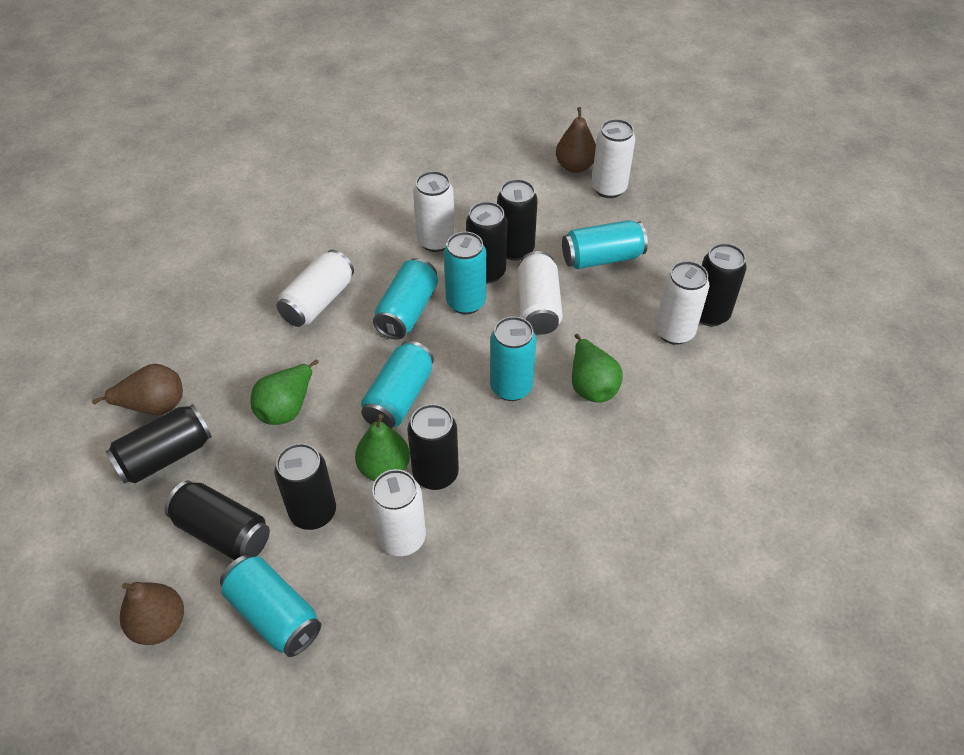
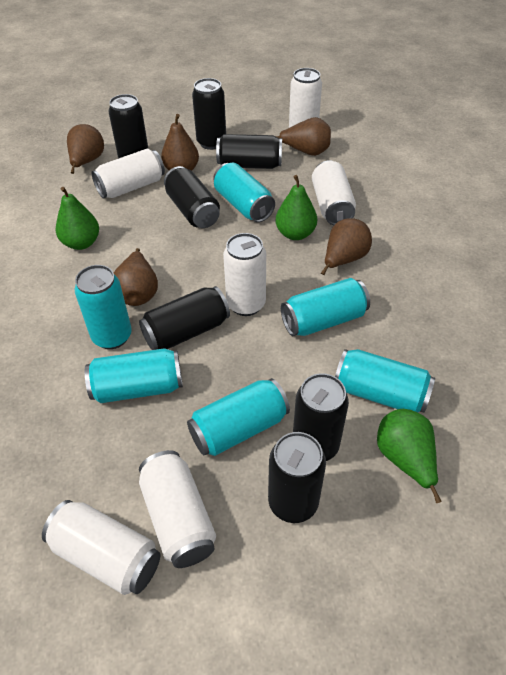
brown pear: [92,364,183,415] [120,582,184,645] [556,107,596,173] = 3 -> [67,124,104,174] [114,248,158,306] [161,114,199,171] [276,117,331,156] [321,218,372,275] = 5

